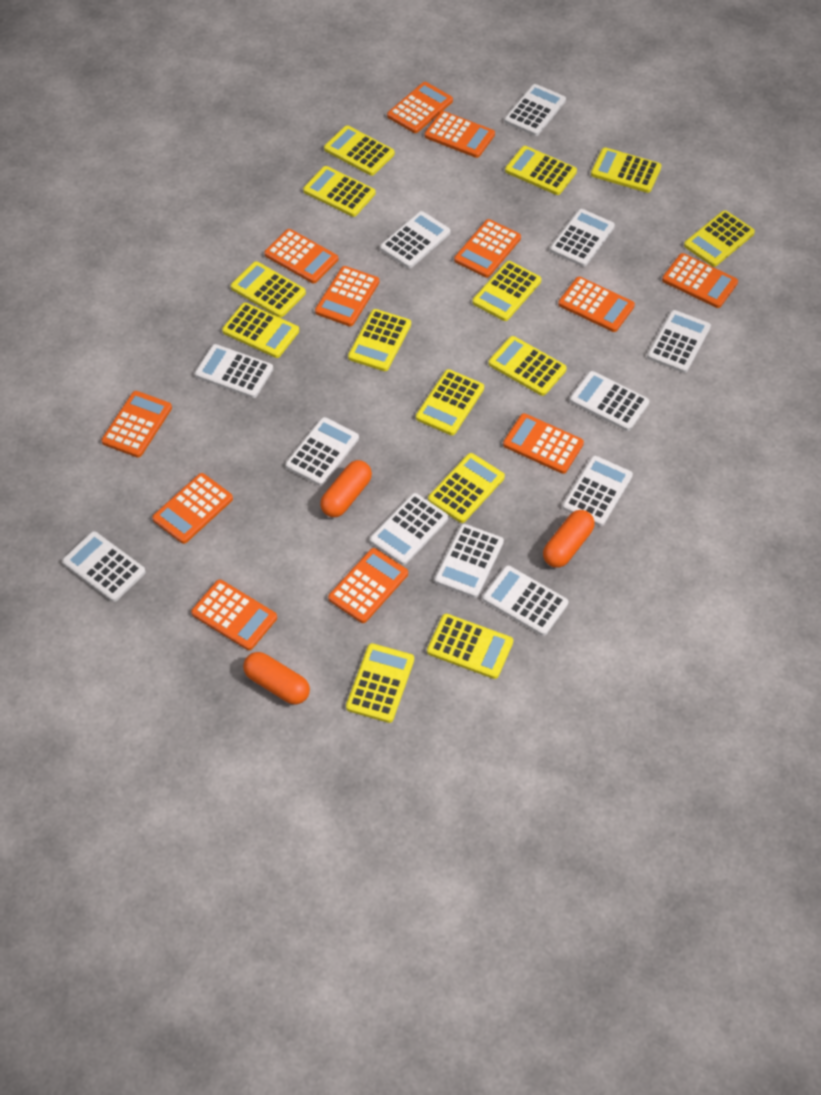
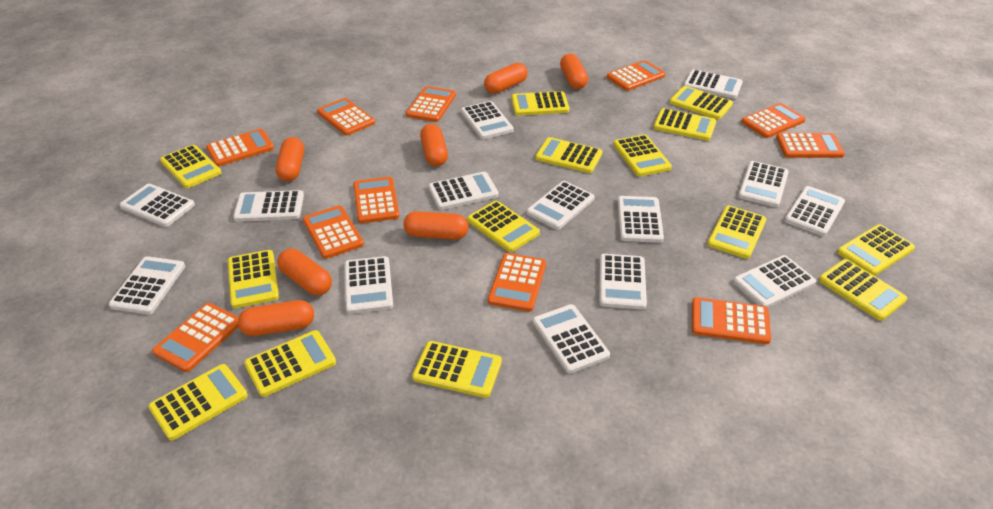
orange calculator: [101,391,172,458] [152,473,233,544] [191,580,277,650] [264,229,338,283] [315,266,379,326] [328,548,408,623] [387,82,453,133] [425,111,495,158] [454,219,521,278] [503,413,584,474] [558,277,635,332] [662,253,738,308] = 12 -> [152,303,239,372] [206,129,274,166] [303,206,364,259] [317,98,375,136] [353,177,400,223] [406,86,456,122] [488,253,546,312] [607,60,666,91] [692,297,771,344] [741,103,806,138] [776,133,845,158] = 11
orange capsule: [243,652,310,704] [320,460,372,517] [543,510,595,568] = 3 -> [238,300,314,336] [276,137,304,181] [277,249,332,296] [403,211,468,240] [420,124,448,166] [484,63,528,94] [560,54,588,89] = 7
white calculator: [62,531,146,602] [195,344,273,398] [286,417,359,486] [370,493,448,565] [380,211,451,268] [435,524,504,598] [483,565,568,636] [505,84,566,136] [550,209,615,267] [562,456,633,526] [570,371,649,431] [647,310,711,373] = 12 -> [108,256,185,314] [119,184,195,227] [233,190,304,222] [344,256,393,314] [428,172,499,210] [461,101,514,139] [527,181,595,230] [533,304,610,374] [599,254,647,310] [618,196,664,243] [684,70,743,99] [733,255,816,308] [738,161,789,207] [784,186,845,236] = 14

